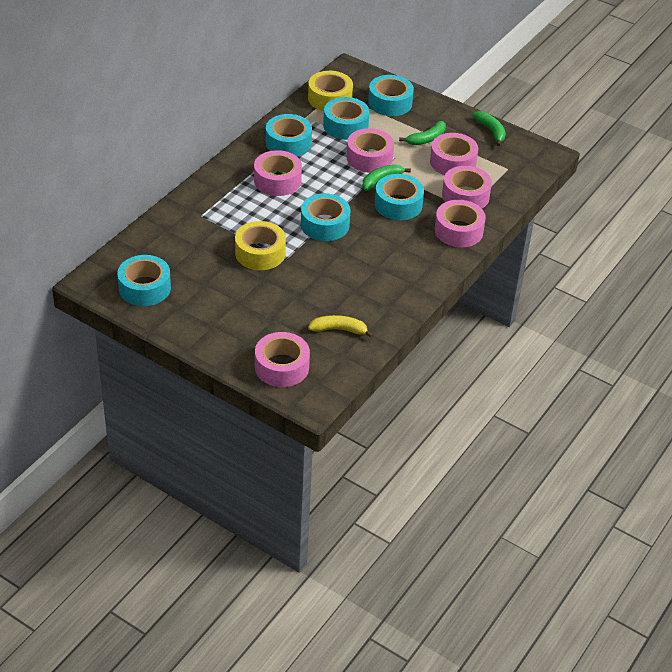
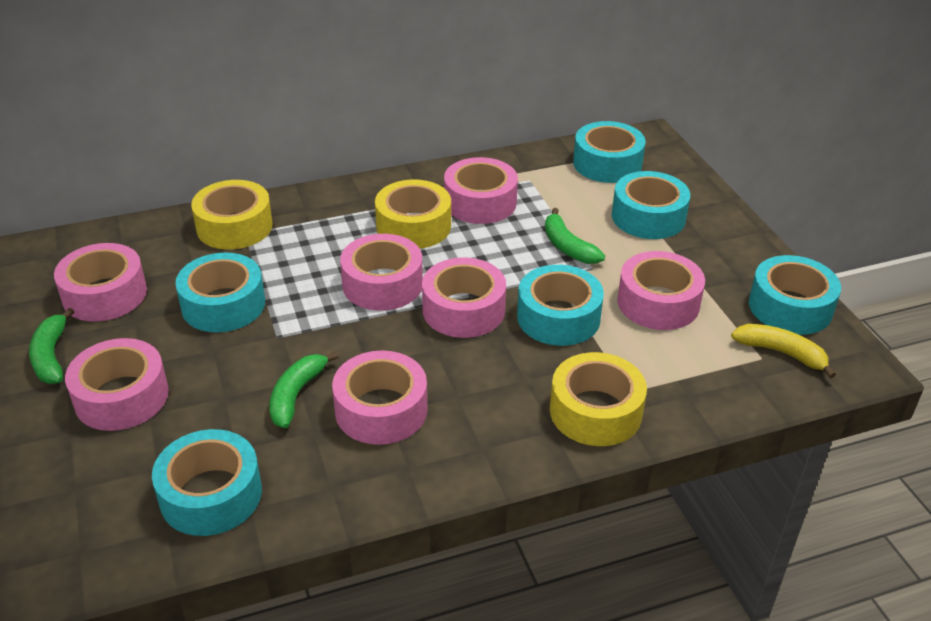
pink tape: [254,150,302,196] [255,332,310,387] [347,128,394,173] [430,133,478,175] [435,200,486,247] [442,166,492,208] = 6 -> [54,243,147,322] [65,338,169,431] [332,350,427,445] [340,234,423,311] [422,258,506,338] [444,157,518,224] [617,251,705,330] = 7
yellow tape: [235,221,286,270] [308,71,353,111] = 2 -> [191,180,273,249] [375,179,451,249] [550,352,647,446] = 3

